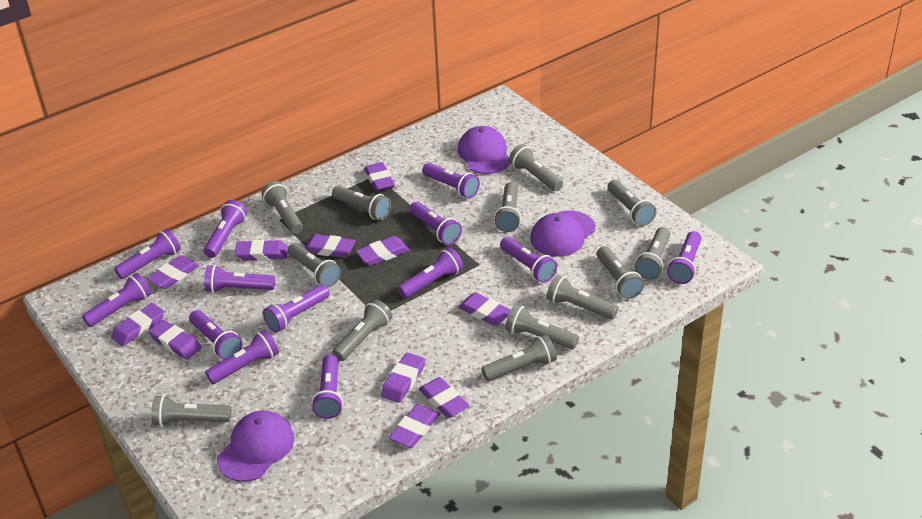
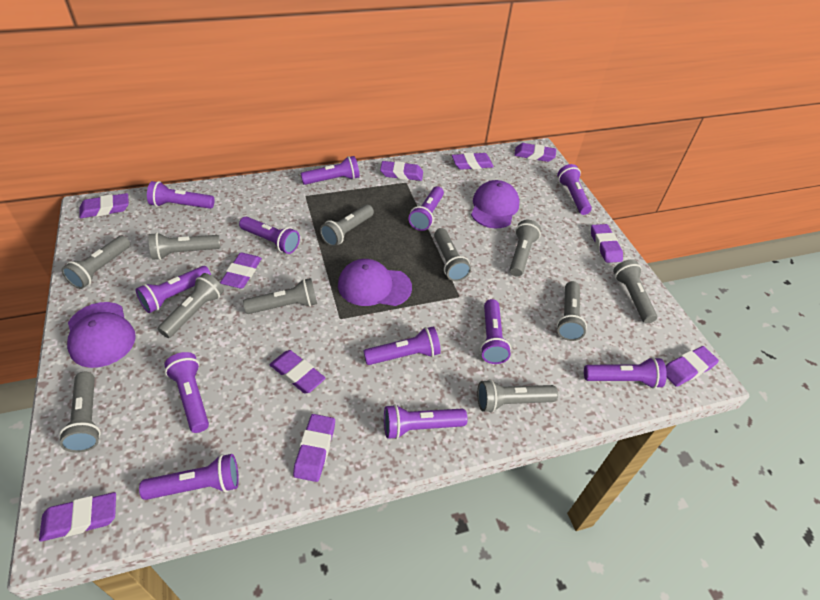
grey flashlight: [151,395,231,427] [261,181,303,234] [288,243,341,288] [332,186,391,220] [332,299,392,361] [482,334,557,381] [494,182,521,232] [505,304,579,349] [509,144,563,191] [547,275,618,320] [597,246,644,299] [607,180,656,226] [635,227,670,280] = 13 -> [59,372,101,453] [61,236,130,289] [148,232,221,260] [158,273,224,338] [243,278,317,314] [320,204,374,247] [434,228,471,281] [477,379,558,413] [510,220,541,277] [557,281,587,341] [613,260,657,324] = 11
purple eraser: [111,303,164,346] [146,255,199,289] [148,320,202,360] [235,240,288,261] [305,234,355,258] [356,236,410,266] [364,162,395,192] [381,353,425,403] [389,405,440,448] [419,377,470,418] [458,293,511,326] = 11 -> [39,492,116,542] [79,193,129,218] [220,253,262,289] [269,350,326,393] [293,414,335,482] [380,161,423,181] [452,153,494,170] [514,143,556,162] [591,224,623,263] [666,346,719,387] = 10
purple flashlight: [82,273,152,327] [114,229,181,279] [189,310,242,360] [204,200,247,258] [204,265,275,293] [205,330,279,384] [263,285,329,332] [311,354,343,419] [398,247,463,298] [409,202,462,245] [422,163,480,199] [500,237,557,283] [667,231,701,284] = 13 -> [135,266,211,313] [139,454,239,500] [147,181,214,209] [164,352,209,433] [239,217,300,254] [301,156,360,185] [364,327,441,365] [384,404,467,439] [408,186,444,231] [480,299,511,364] [557,164,592,215] [584,357,667,389] = 12

